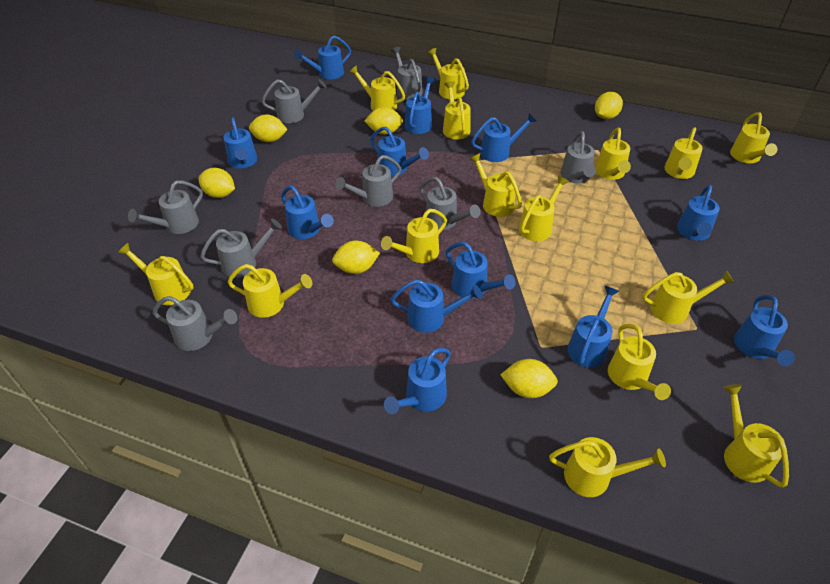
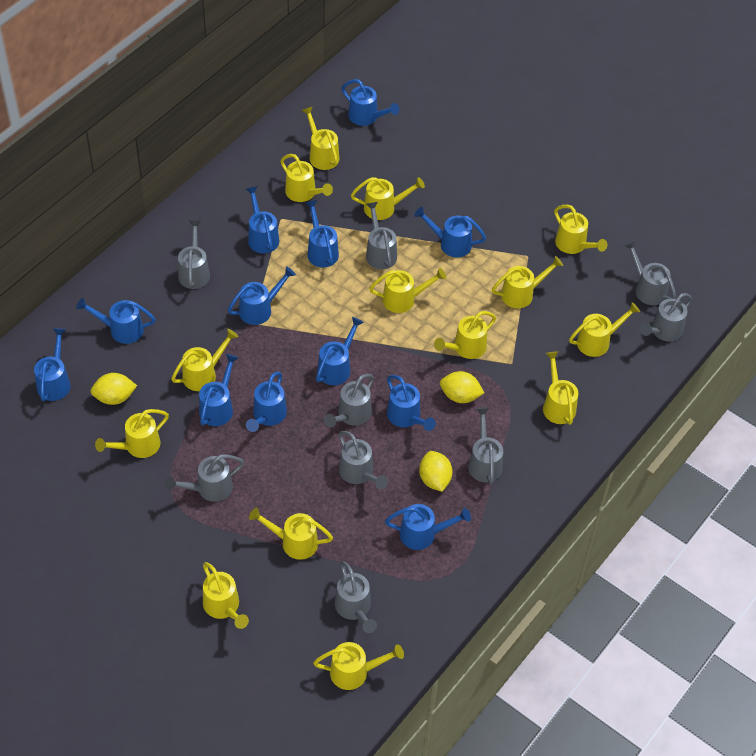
grey watering can: [128,180,203,234] [152,296,237,351] [200,219,282,278] [262,79,327,123] [335,155,401,207] [391,47,423,100] [419,177,481,230] [561,131,596,184] = 8 -> [165,454,244,502] [178,220,210,289] [324,374,374,428] [335,561,377,633] [338,431,388,489] [366,202,397,269] [468,407,503,484] [623,240,676,305] [640,293,692,341] = 9
yellow lemon: [198,168,235,198] [249,114,288,142] [332,241,380,274] [365,107,403,135] [501,359,558,398] [595,92,623,119] = 6 -> [90,373,137,405] [419,451,453,492] [440,371,484,403] = 3
yellow watering can: [118,243,194,305] [228,264,312,318] [349,65,405,111] [381,209,447,263] [428,48,469,99] [443,81,470,139] [470,153,522,217] [519,176,569,241] [549,437,666,497] [595,128,631,180] [608,324,671,400] [643,270,734,324] [664,127,703,179] [723,384,789,488] [730,112,777,163] = 15 -> [95,409,169,458] [171,329,238,391] [203,562,249,629] [249,507,333,560] [280,154,333,202] [302,106,339,170] [313,642,404,690] [351,177,425,220] [369,268,446,313] [434,311,496,359] [492,256,563,308] [543,351,578,425] [554,205,607,254] [569,302,640,357] = 14

